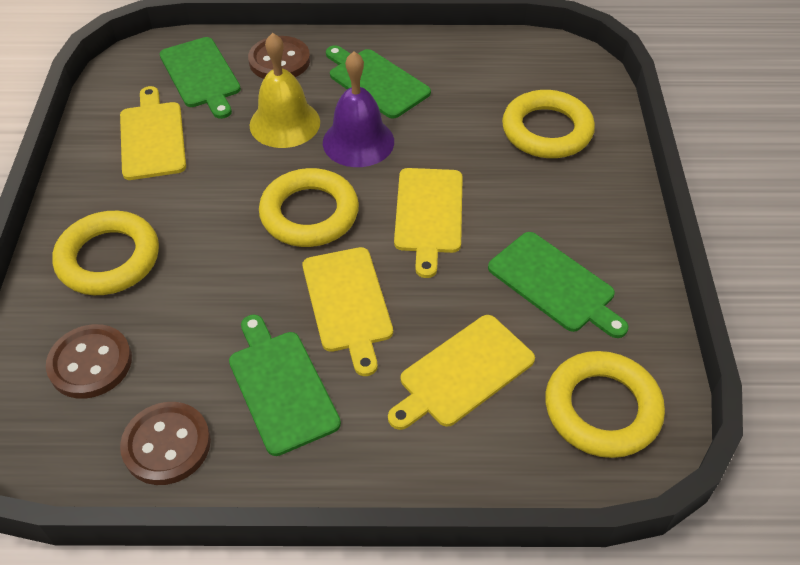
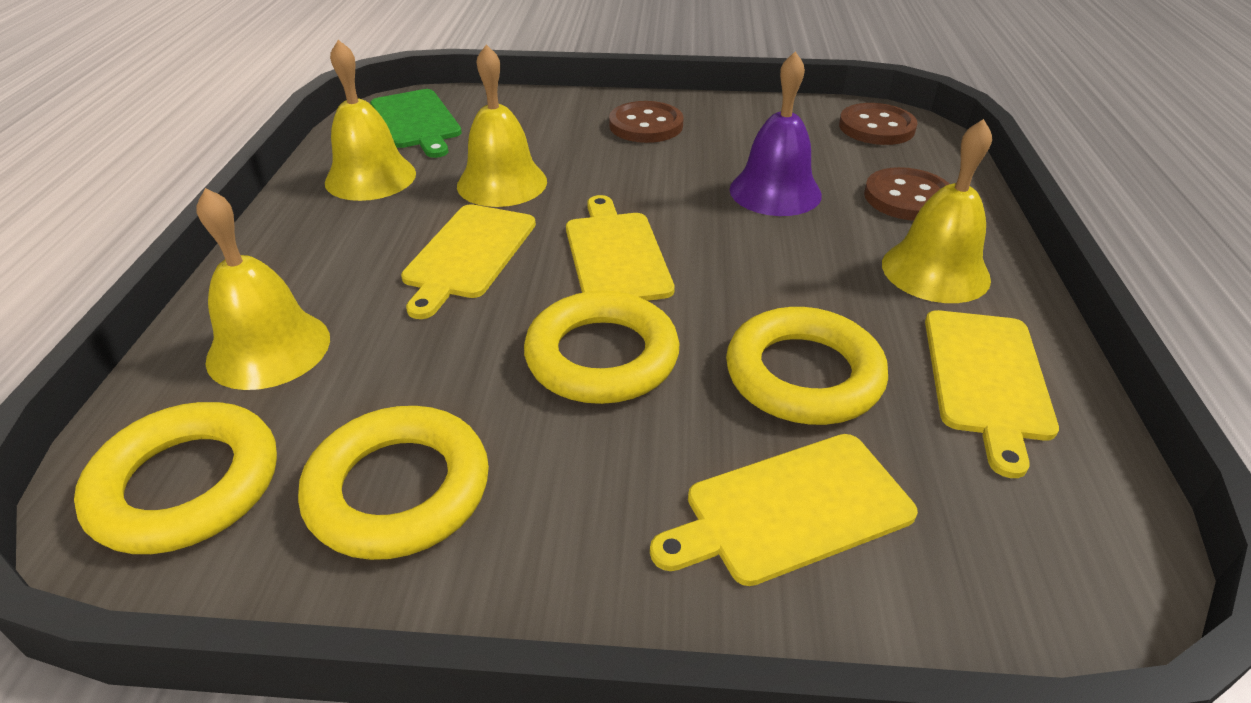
green cutting board: [159,37,241,119] [229,315,341,456] [326,45,431,118] [488,232,628,338] = 4 -> [370,89,462,158] = 1
yellow bell: [249,33,320,148] = 1 -> [196,188,330,390] [325,40,416,201] [457,45,547,207] [882,119,992,303] = 4

